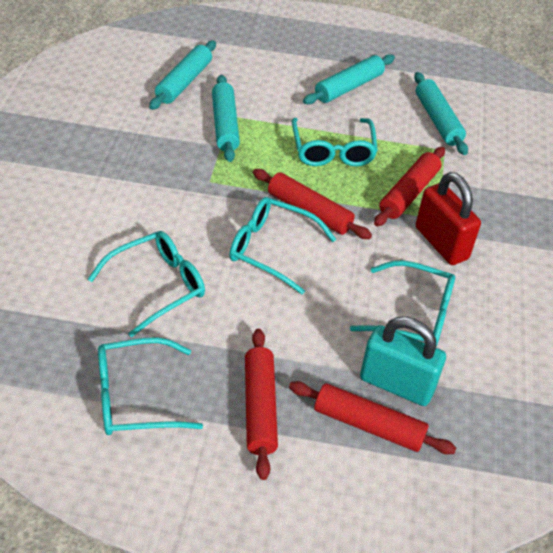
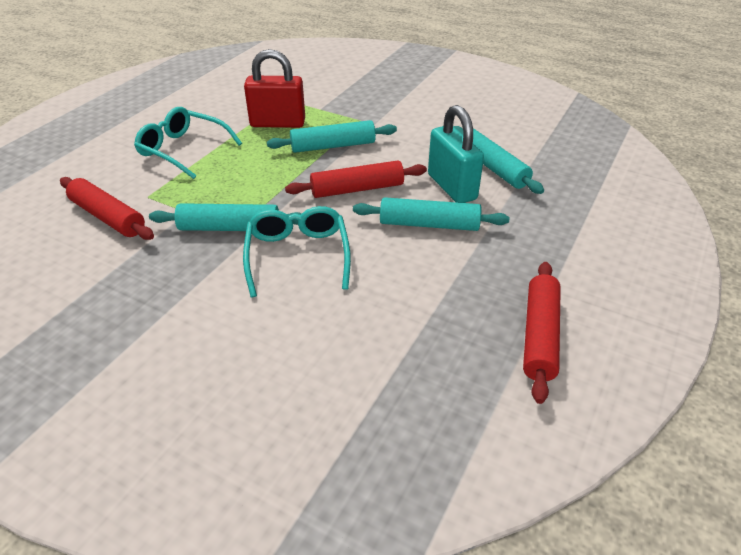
red rolling pin: [245,329,278,480] [253,169,372,239] [289,381,456,455] [374,147,445,227] = 4 -> [60,177,154,240] [285,161,427,198] [523,262,561,404] = 3
turquoise glasses: [88,231,205,337] [98,337,203,435] [229,197,336,295] [292,118,378,166] [350,260,455,346] = 5 -> [134,107,242,179] [243,206,351,297] = 2

